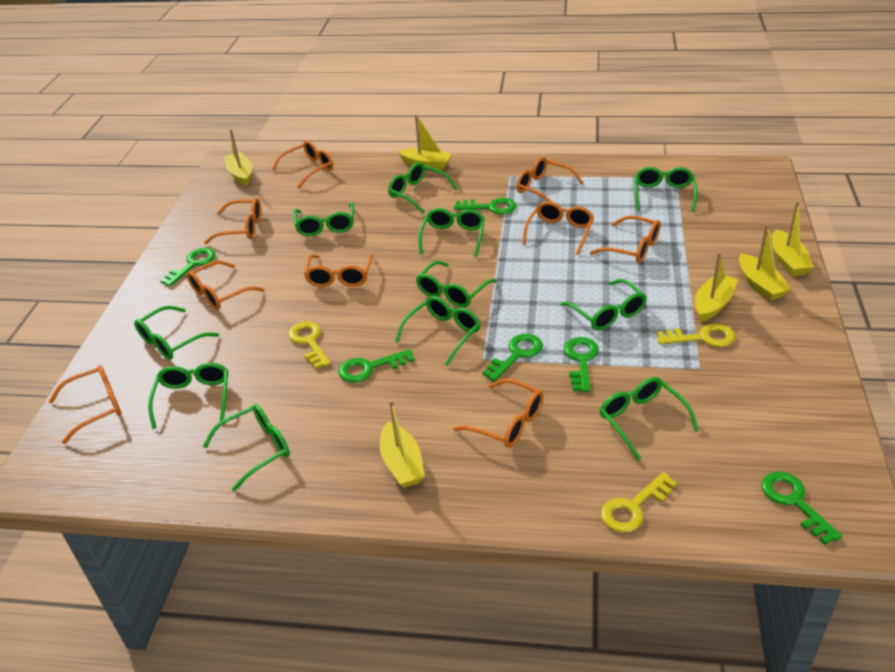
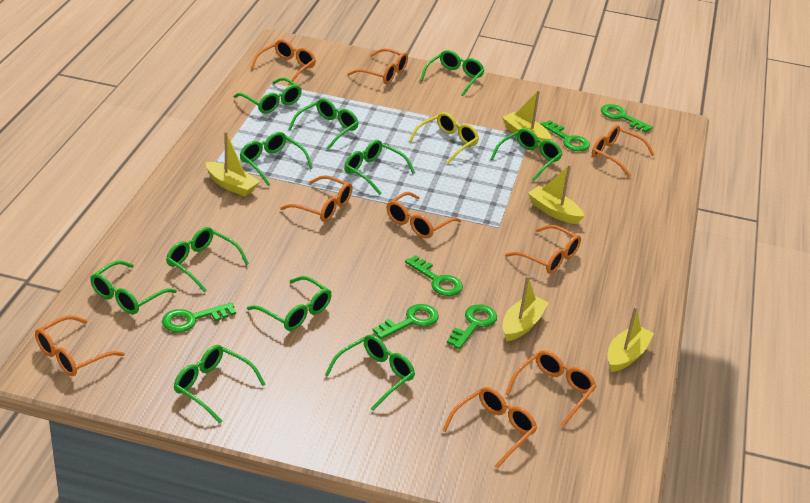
yellow boat: [224,129,252,186] [380,400,425,488] [398,115,452,170] [695,252,738,322] [739,224,791,301] [772,201,814,276] = 6 -> [206,131,260,196] [502,90,551,146] [502,276,549,342] [528,165,584,224] [607,306,654,372] = 5
yellow glasses: none = 0 -> [408,112,479,164] = 1
yellow key: [288,321,331,369] [601,472,677,533] [657,323,735,347] = 3 -> none = 0

